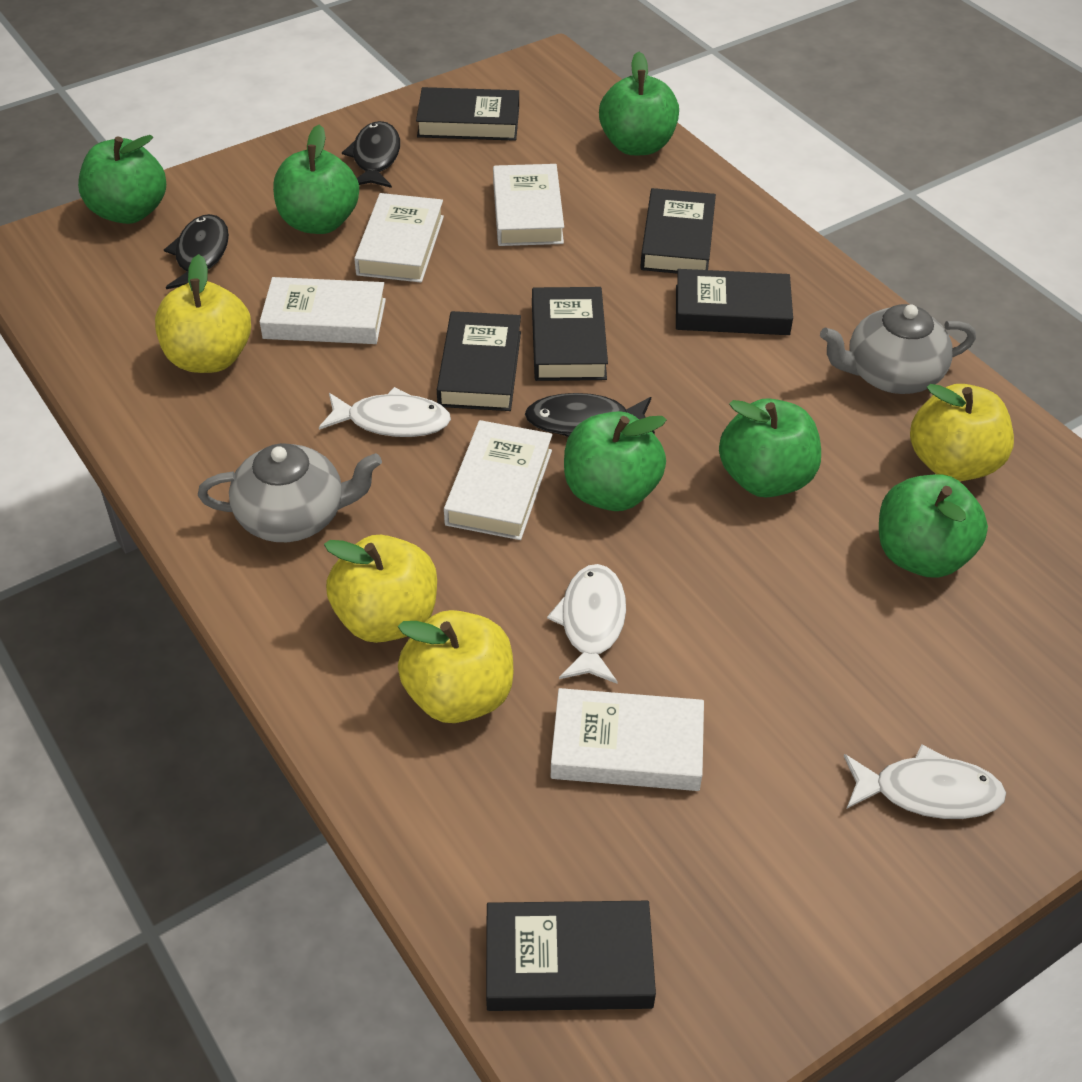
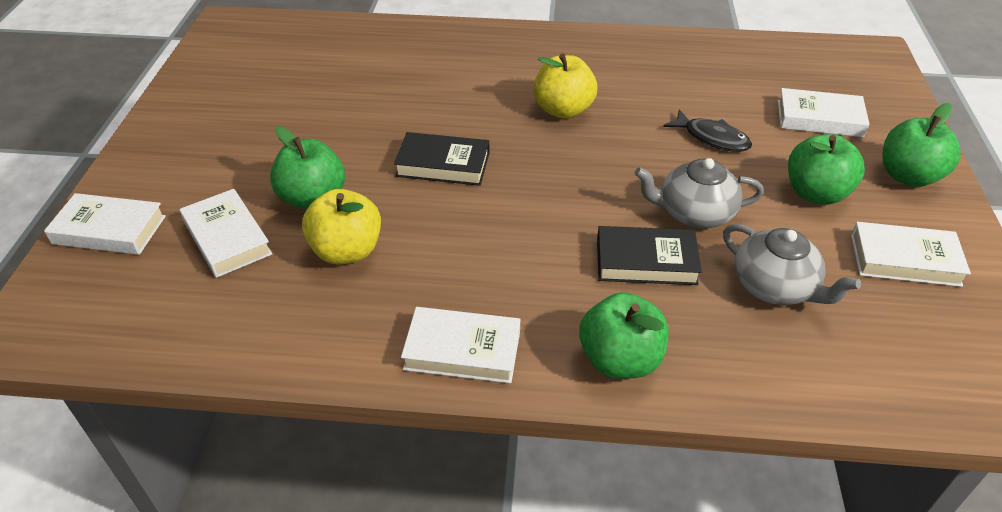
black book: [416,87,519,141] [437,311,521,411] [486,901,656,1011] [532,287,608,381] [640,188,716,274] [676,269,793,335] = 6 -> [394,132,489,186] [597,226,702,285] = 2
black fish: [164,214,229,289] [342,121,400,188] [525,393,655,437] = 3 -> [663,109,752,152] = 1
green apple: [78,135,166,224] [273,125,359,234] [564,411,667,511] [599,51,679,155] [719,398,821,497] [879,474,988,578] = 6 -> [270,126,345,209] [579,292,668,379] [788,134,865,205] [882,103,961,187] = 4
white fish: [319,387,451,437] [547,564,626,684] [844,744,1006,819] = 3 -> none = 0
yellow apple: [155,254,251,373] [324,535,437,643] [398,610,513,723] [910,384,1014,481] = 4 -> [302,189,381,265] [533,53,597,119] = 2

